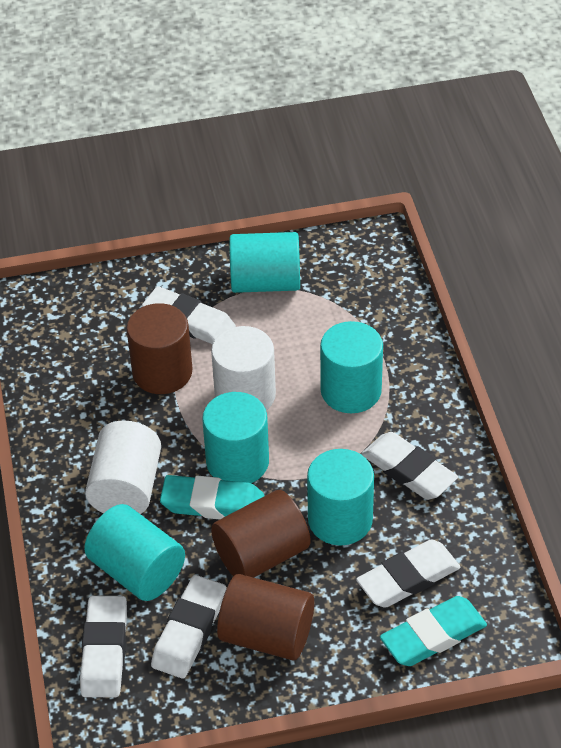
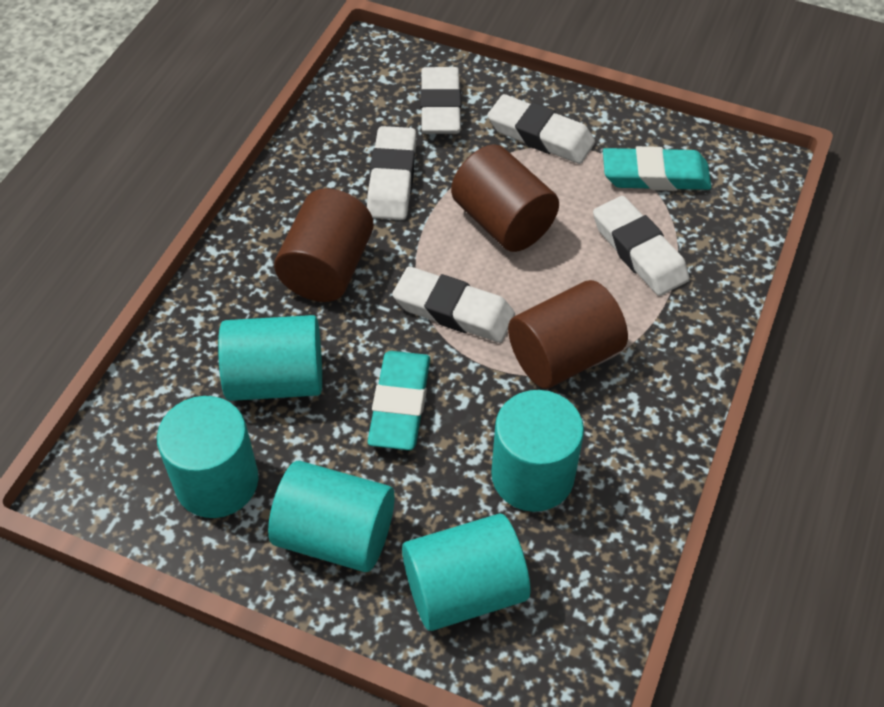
white cylinder: [85,421,161,514] [211,326,276,411] = 2 -> none = 0

